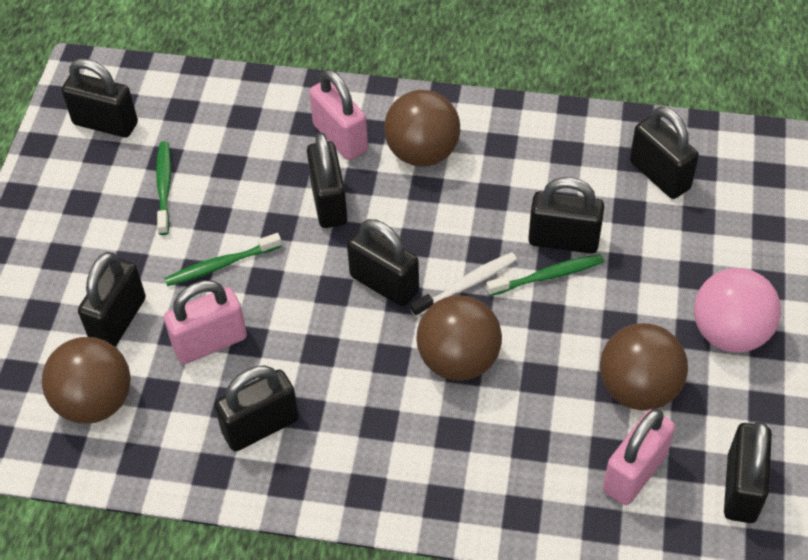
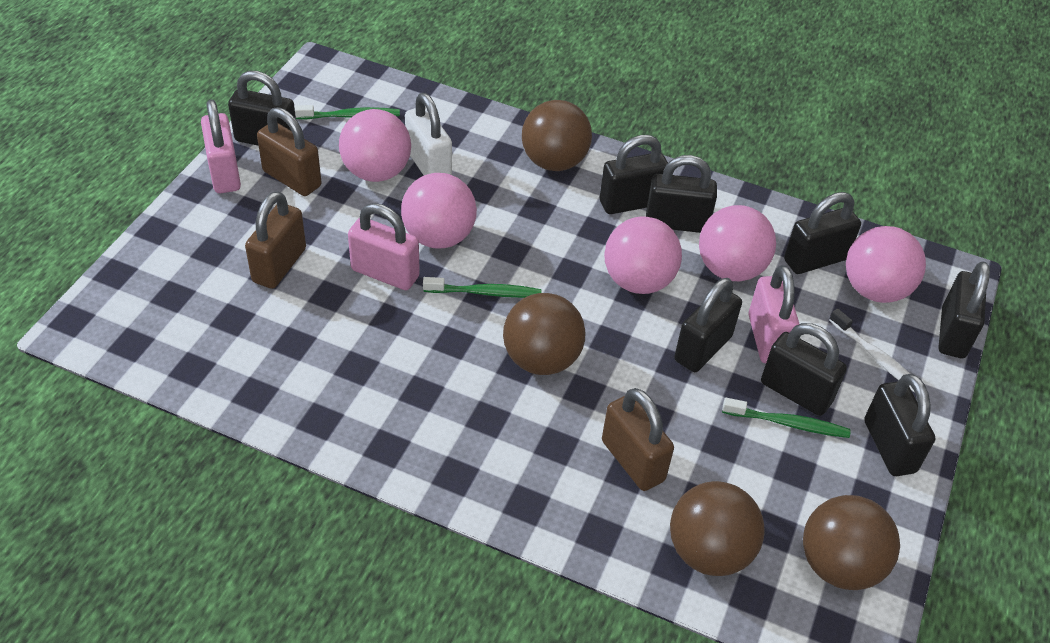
brown padlock: none = 0 -> [245,191,306,289] [257,107,321,196] [602,388,674,491] = 3
pink ball: [694,268,781,353] = 1 -> [339,109,411,182] [401,173,477,249] [604,216,682,294] [699,205,776,281] [846,226,926,303] = 5
white padlock: none = 0 -> [405,93,452,175] = 1

